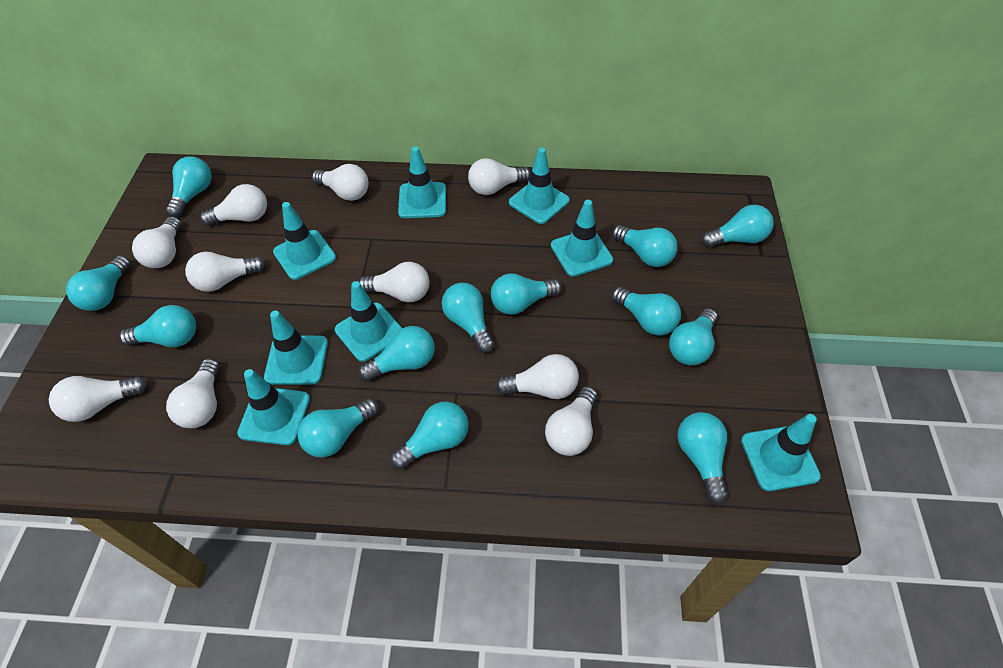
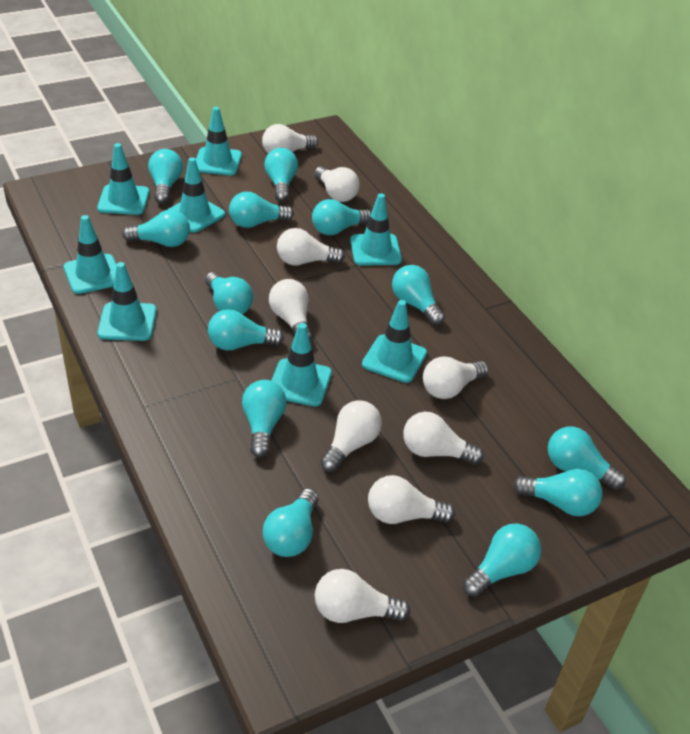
white light bulb: [49,376,147,422] [132,216,181,268] [166,359,220,428] [185,252,265,292] [200,184,267,226] [312,164,369,201] [358,262,429,302] [468,158,531,195] [496,354,579,399] [545,386,597,456] = 10 -> [262,124,318,154] [269,279,312,341] [277,228,345,266] [314,166,360,202] [315,569,411,623] [320,400,382,472] [368,475,455,524] [403,412,484,465] [423,356,489,399] = 9

